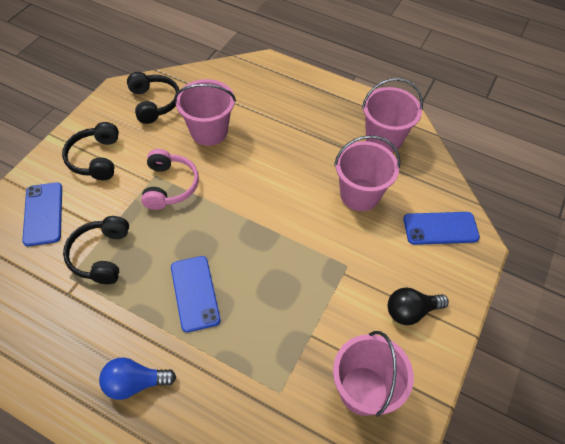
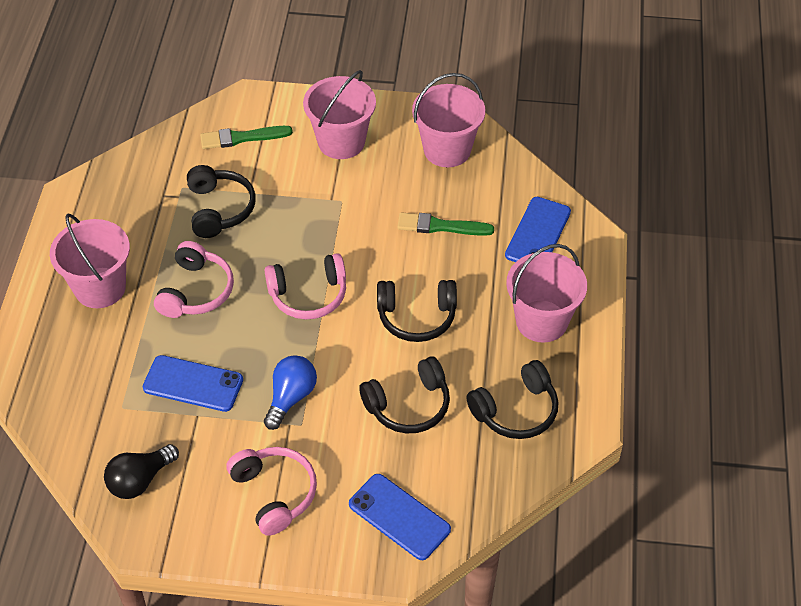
black headphones: [62,122,119,180] [63,216,129,284] [127,72,179,124] = 3 -> [187,165,256,238] [359,357,450,434] [377,280,457,342] [466,360,558,439] = 4
green brush: none = 0 -> [200,126,293,149] [397,212,494,236] = 2
pink headphones: [141,149,199,210] = 1 -> [154,241,234,318] [226,447,317,536] [265,253,346,319] = 3

